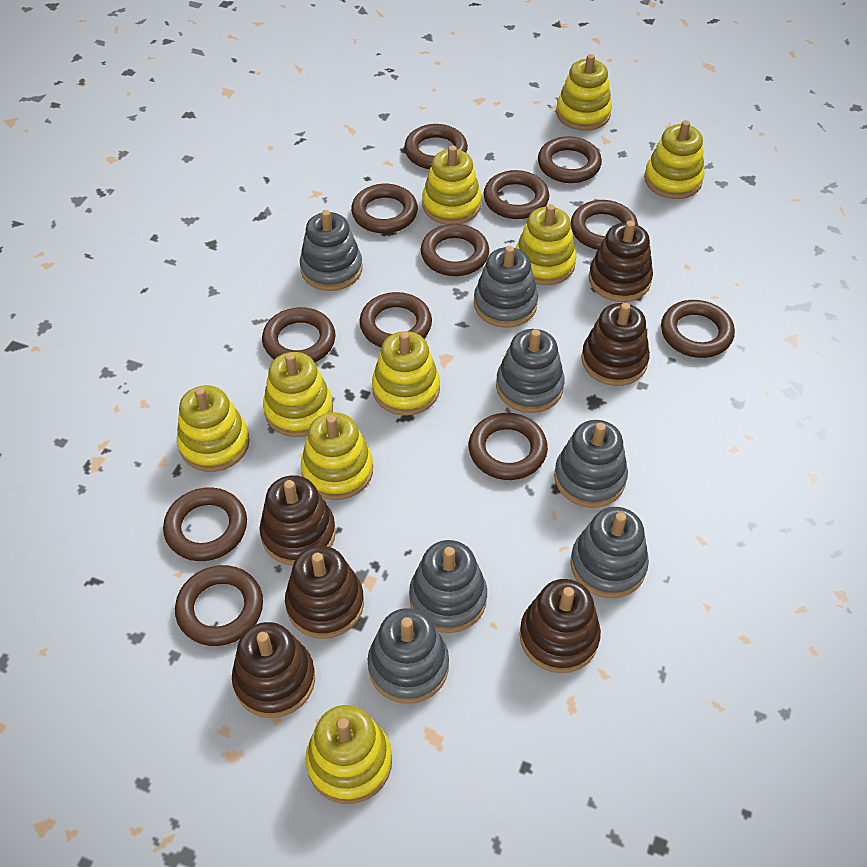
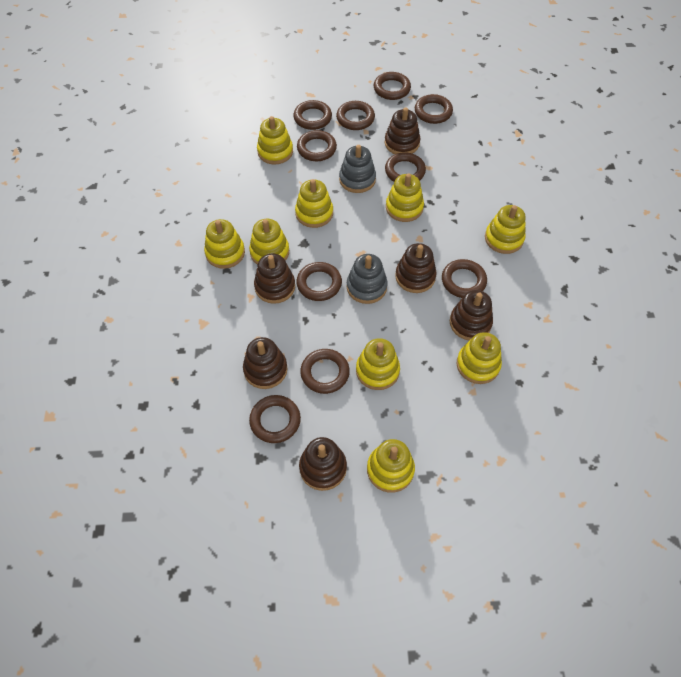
brown ring: [163,487,247,561] [175,565,263,646] [262,307,335,363] [351,184,418,233] [360,292,432,348] [404,124,468,169] [421,224,489,276] [469,413,548,480] [483,170,549,219] [538,136,602,183] [571,200,638,250] [661,300,735,358] = 12 -> [249,395,301,443] [293,100,332,130] [296,262,342,301] [297,130,337,161] [300,349,350,394] [336,101,375,130] [374,72,411,100] [385,152,426,182] [415,94,453,124] [442,259,487,298] = 10
grey stacking toy: [300,210,362,291] [368,608,449,704] [409,540,487,633] [474,246,538,328] [496,329,565,413] [554,420,628,508] [570,507,649,598] = 7 -> [339,145,376,193] [347,254,388,304] = 2

